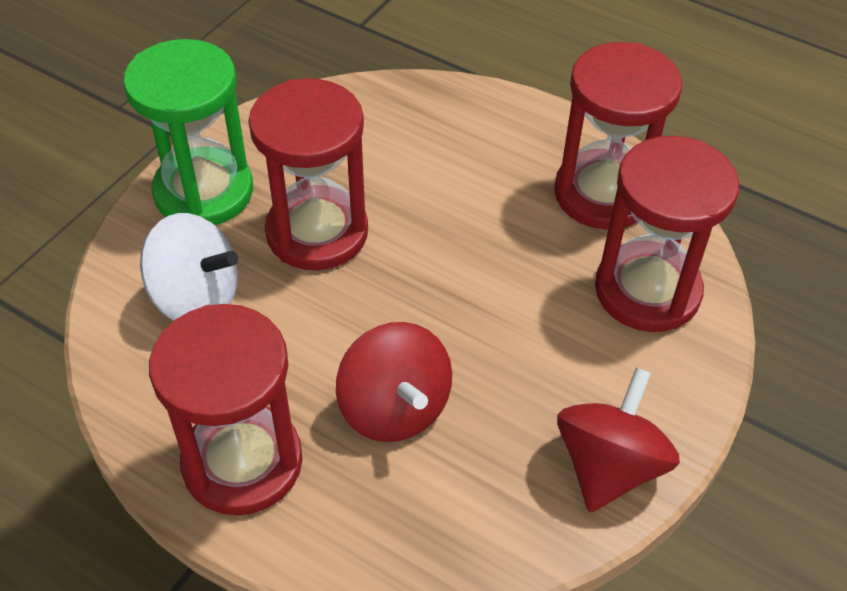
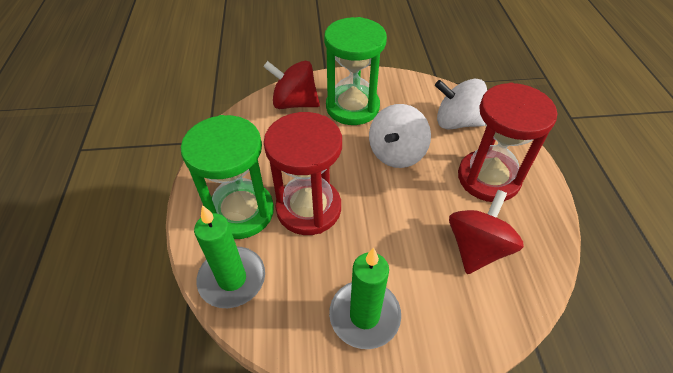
green candle: none = 0 -> [194,205,265,308] [329,248,401,349] = 2
green hourglass: [123,39,253,225] = 1 -> [181,115,274,239] [324,17,387,125] = 2
red hourglass: [149,304,303,516] [248,78,368,270] [554,42,682,230] [595,136,739,332] = 4 -> [264,112,342,235] [458,83,557,202] = 2
white spinning top: [140,213,238,320] = 1 -> [369,104,431,168] [435,79,487,130] = 2

